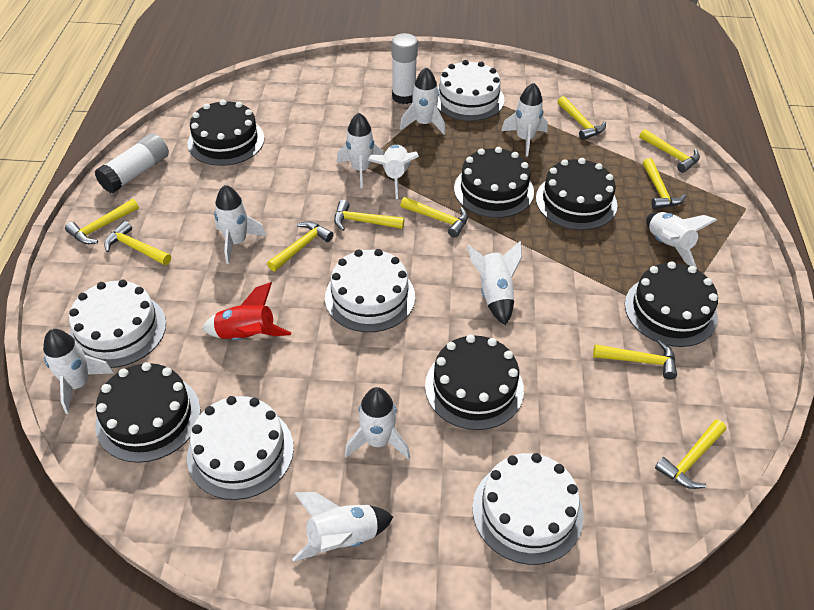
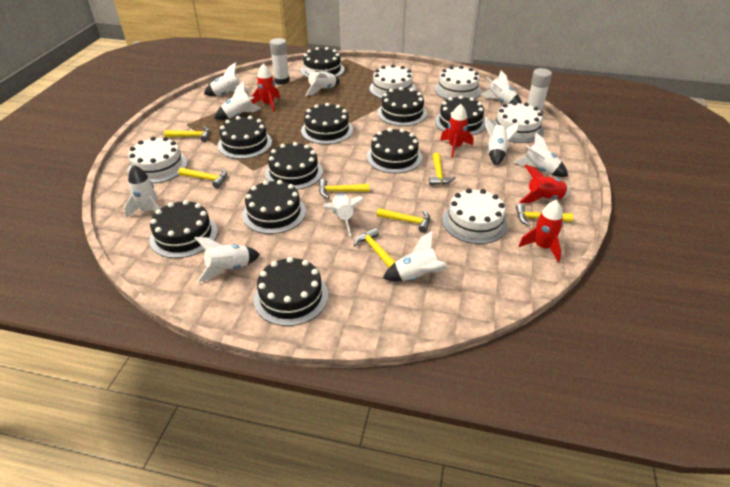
black cake: [95,362,201,463] [187,100,264,166] [425,335,524,430] [454,147,534,218] [536,158,617,230] [625,261,718,347] = 6 -> [149,200,218,258] [218,116,272,159] [242,180,306,234] [254,257,328,326] [265,142,323,190] [301,47,344,78] [301,103,353,144] [367,128,422,173] [377,87,427,126] [435,96,486,135] = 10
red rocket: [202,282,291,340] = 1 -> [252,64,280,112] [440,104,473,158] [519,165,572,203] [519,200,563,262] = 4
yellow hammer: [65,199,139,244] [104,221,171,265] [267,221,334,271] [334,200,404,231] [400,197,468,237] [558,96,606,140] [593,340,677,380] [639,129,700,173] [643,158,686,209] [655,420,726,489] = 10 -> [164,126,210,142] [179,168,227,188] [319,179,369,199] [354,228,396,268] [377,208,430,233] [429,153,456,185] [516,204,573,226] = 7

